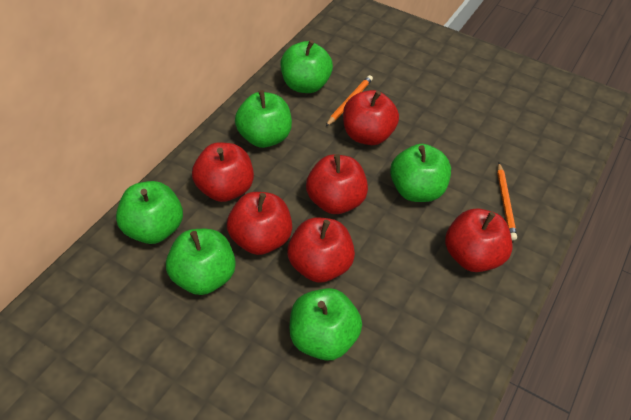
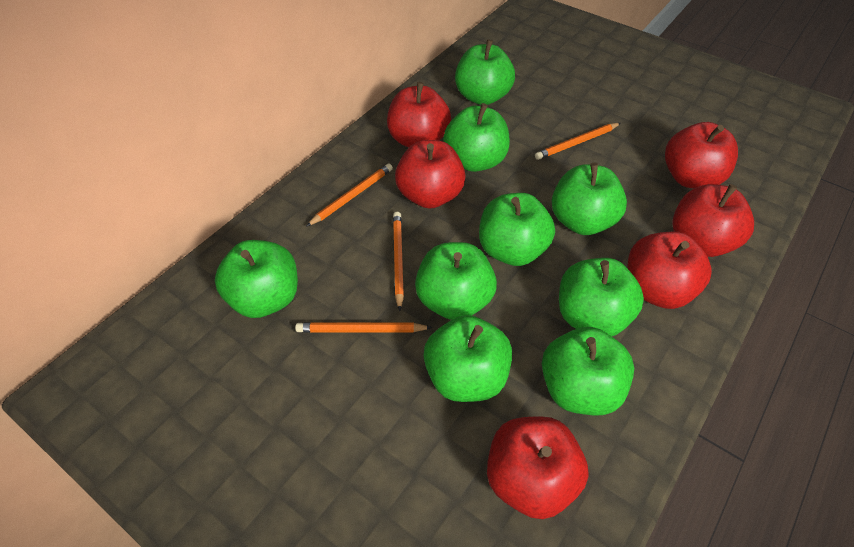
green apple: [116,181,183,244] [166,229,236,295] [235,90,292,148] [280,40,333,93] [289,288,362,361] [390,144,451,202] = 6 -> [215,240,298,318] [415,242,497,320] [423,315,512,402] [443,103,510,172] [455,39,515,105] [479,193,555,266] [542,327,634,415] [552,163,627,235] [559,258,644,336] = 9
orange pencil: [326,75,373,126] [497,163,517,240] = 2 -> [295,323,432,333] [307,163,393,226] [393,212,404,311] [535,123,621,160] = 4

